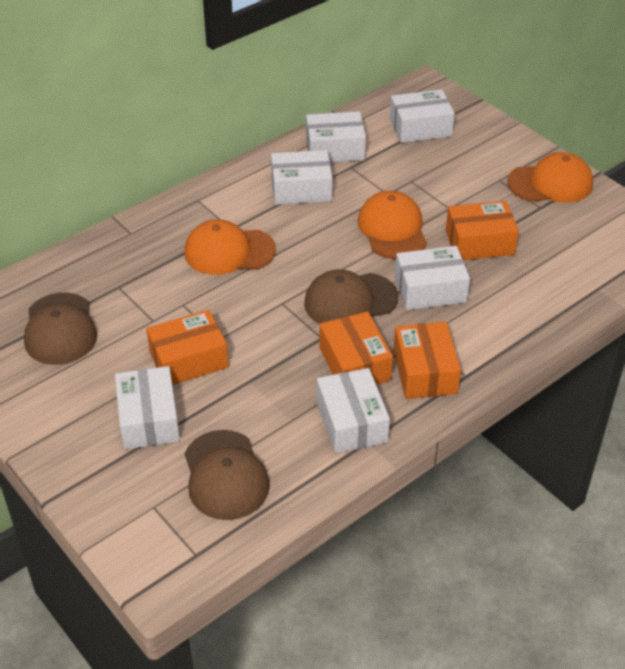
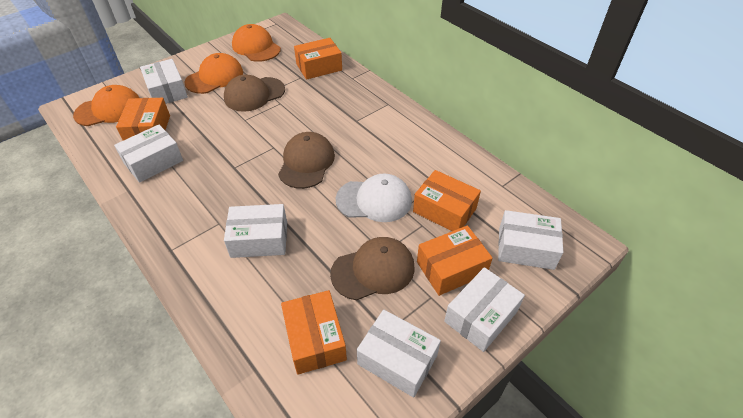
orange box: [146,310,229,385] [320,312,393,384] [394,322,461,399] [446,201,519,260] = 4 -> [116,98,170,141] [281,290,347,374] [294,38,342,80] [413,170,481,231] [417,226,493,296] = 5
white cap: none = 0 -> [336,173,412,222] = 1

